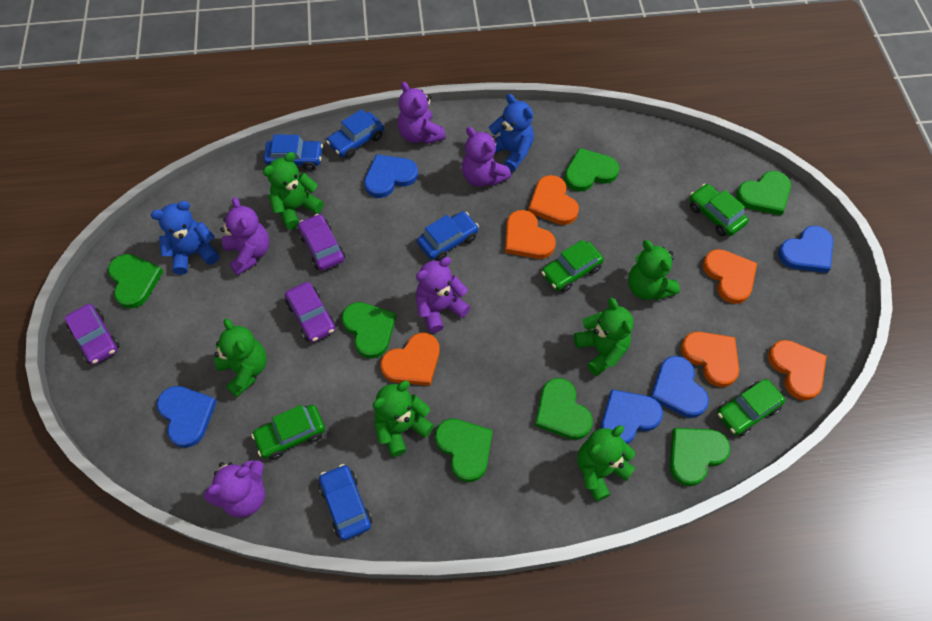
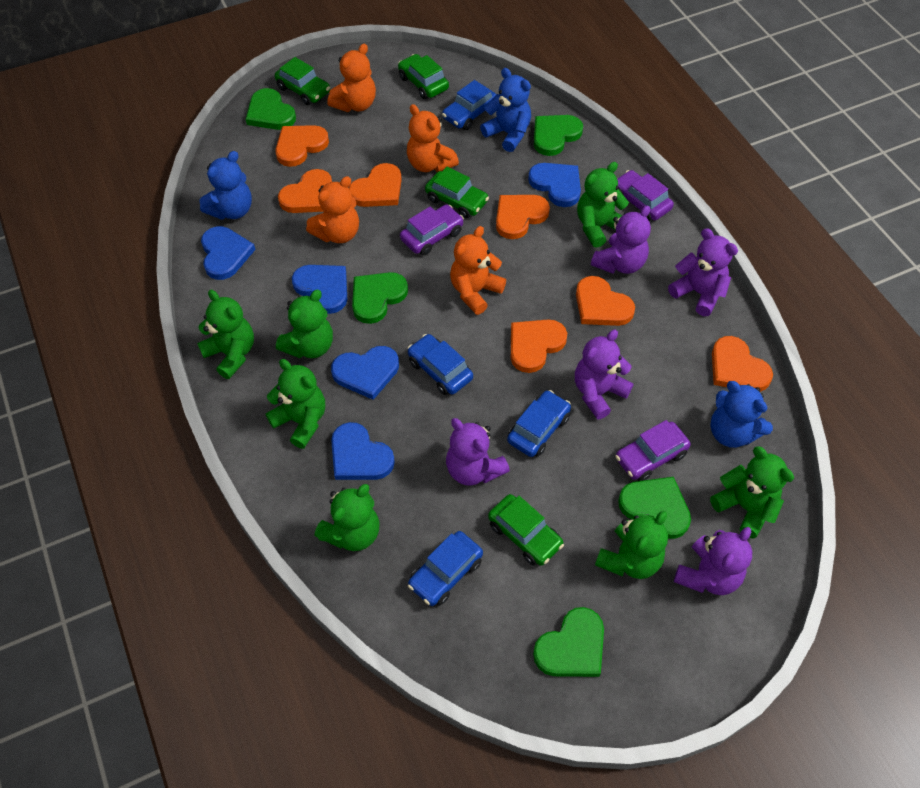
blue teddy bear: [151,201,219,275] [489,94,534,172] = 2 -> [199,151,252,220] [480,68,531,152] [710,381,773,448] = 3
green heart: [108,254,163,309] [342,302,396,359] [435,419,493,482] [535,378,593,440] [564,148,619,192] [670,428,731,486] [736,171,791,216] = 7 -> [246,88,296,130] [352,272,408,324] [533,607,604,677] [534,115,583,156] [618,477,691,539] = 5
green teddy bear: [214,318,267,397] [263,152,324,230] [372,381,434,457] [574,298,633,376] [577,426,635,502] [628,240,680,300] = 6 -> [197,290,254,379] [266,359,325,449] [276,290,333,358] [315,484,379,551] [577,162,629,248] [595,511,668,579] [710,446,794,539] = 7
orange heart: [380,333,439,386] [505,210,556,259] [528,175,579,225] [681,332,739,387] [703,249,757,304] [768,340,827,401] = 6 -> [275,125,329,167] [278,169,332,213] [349,163,402,207] [496,195,550,239] [511,319,567,373] [576,276,635,326] [712,336,773,392] = 7
orange teddy bear: none = 0 -> [306,176,359,243] [327,44,376,112] [407,104,459,172] [450,226,506,315] = 4

